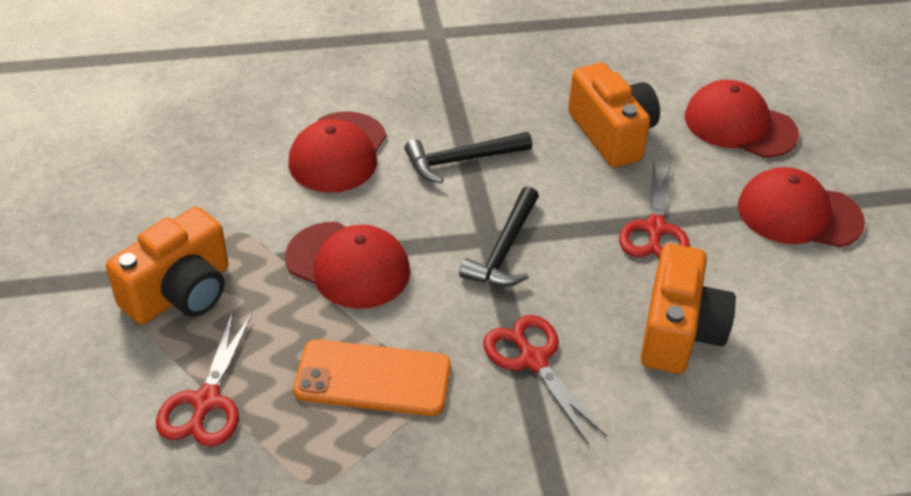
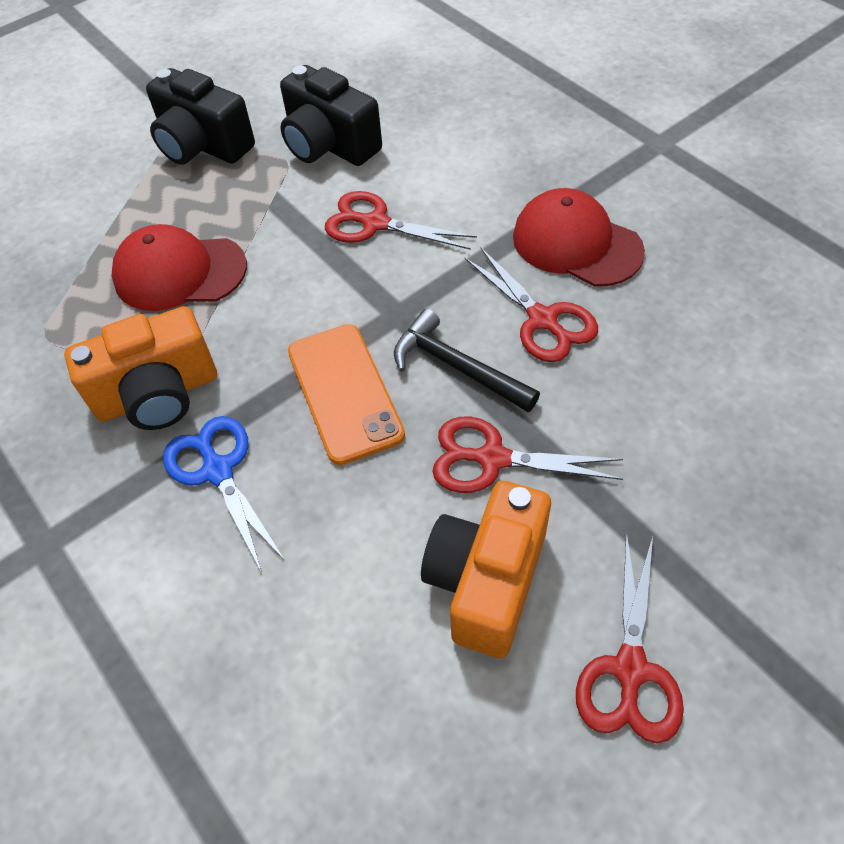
black camera: none = 0 -> [146,68,255,164] [280,65,382,166] = 2
black hammer: [404,132,532,183] [459,187,539,287] = 2 -> [394,309,540,412] = 1
blue scissors: none = 0 -> [163,416,285,572] = 1
orange camera: [106,207,229,324] [568,63,660,168] [641,244,736,374] = 3 -> [64,306,217,430] [421,481,551,659] = 2
red cap: [285,222,410,309] [288,111,386,193] [685,80,799,158] [738,167,865,247] = 4 -> [111,224,247,311] [513,188,645,287] = 2
red scissors: [156,311,252,447] [483,315,607,445] [619,160,690,258] = 3 -> [325,191,477,250] [432,417,623,493] [465,247,598,362] [576,532,684,743] = 4

